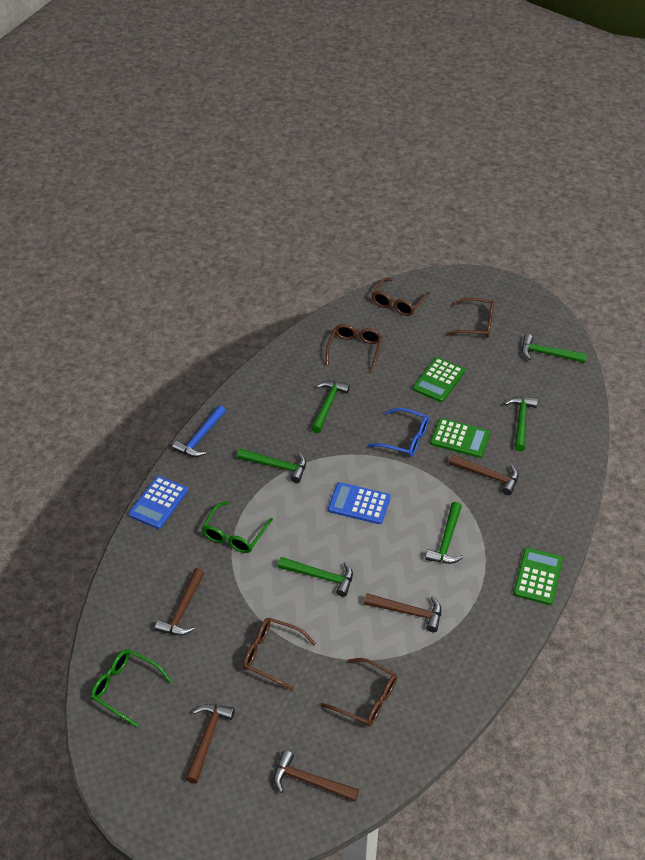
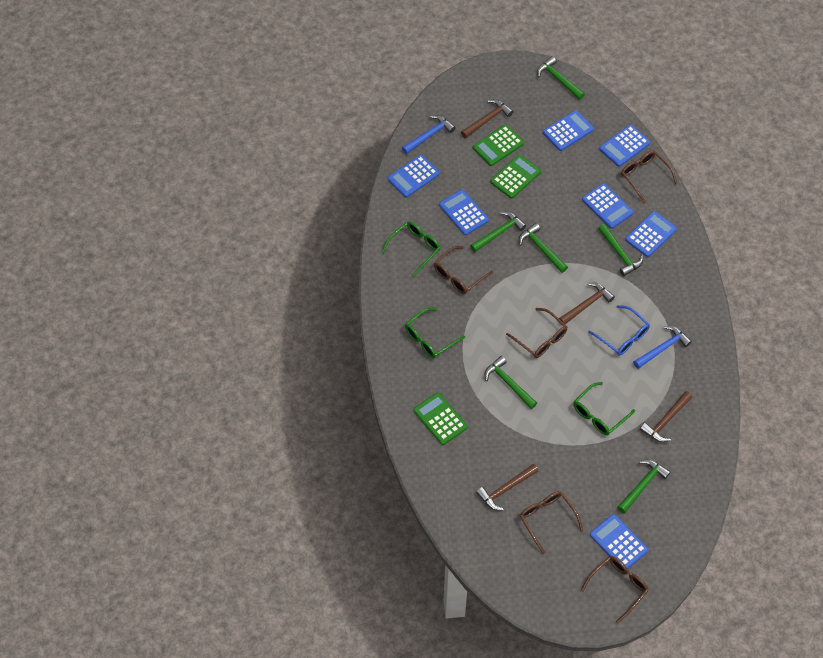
blue calculator: [129,476,188,529] [328,482,391,524] = 2 -> [388,155,440,197] [439,190,489,235] [543,110,594,151] [582,183,633,229] [590,514,648,569] [599,125,650,167] [625,211,677,257] = 7
blue hammer: [172,405,226,457] = 1 -> [402,115,455,154] [633,326,692,369] = 2
brown hammer: [155,568,205,635] [185,704,235,784] [274,750,359,802] [364,593,441,632] [449,454,518,495] = 5 -> [461,99,513,138] [476,464,538,511] [559,283,615,324] [640,391,692,442] = 4
green glasses: [91,649,172,727] [202,501,273,553] = 2 -> [382,221,440,277] [405,308,465,358] [573,382,635,435] = 3

